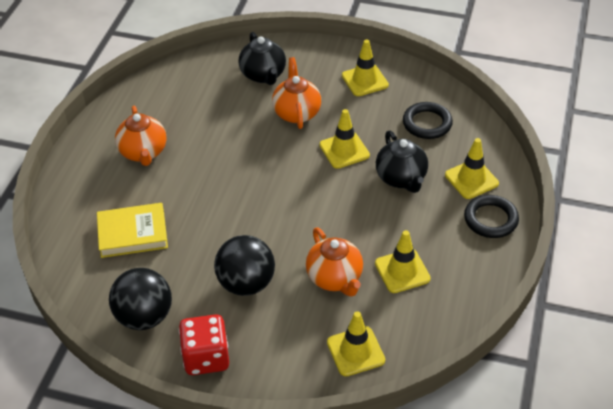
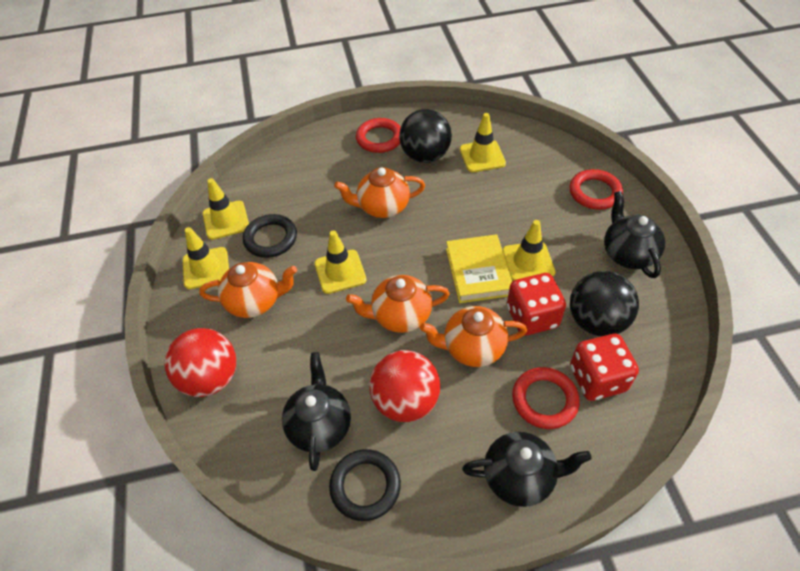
black teapot: [239,32,286,85] [376,131,428,193] = 2 -> [282,352,351,471] [462,432,592,507] [604,191,665,278] = 3
orange teapot: [115,106,166,166] [272,57,321,129] [306,227,363,297] = 3 -> [199,262,297,318] [334,167,425,218] [346,275,450,333] [420,306,527,367] = 4
red ball: none = 0 -> [165,328,236,397] [369,350,440,422] = 2
red dice: [179,314,229,375] = 1 -> [507,273,566,336] [570,334,639,401] = 2
red ring: none = 0 -> [356,118,401,153] [512,367,580,429] [569,169,623,210] = 3

